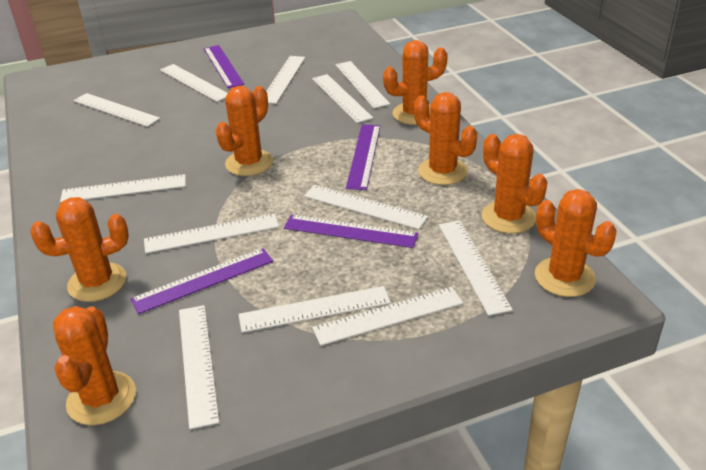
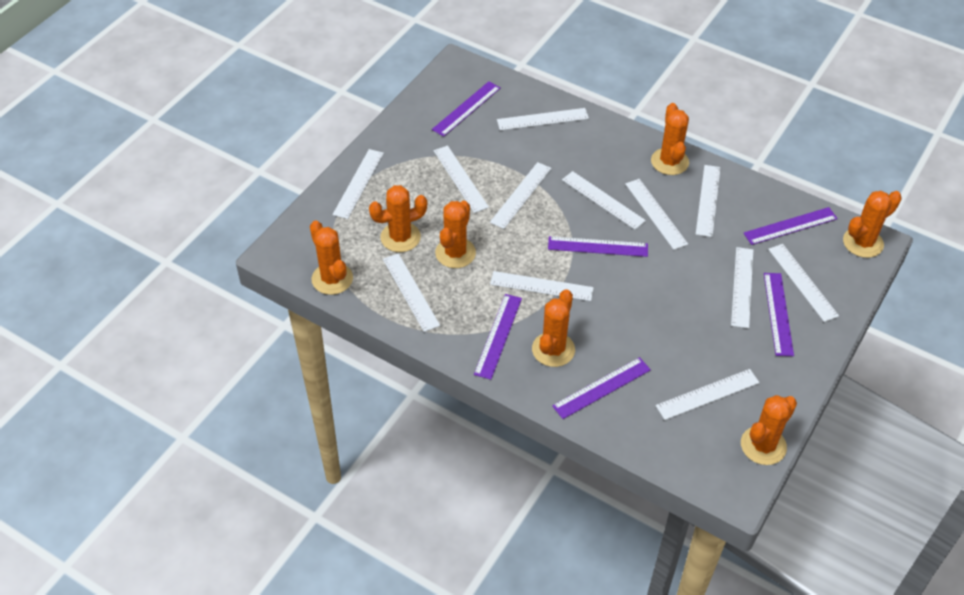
purple ruler: [131,248,273,314] [204,45,244,88] [284,214,418,248] [346,125,380,190] = 4 -> [432,81,500,137] [474,294,522,380] [548,236,648,257] [552,357,651,419] [744,207,838,245] [764,273,794,356] = 6

